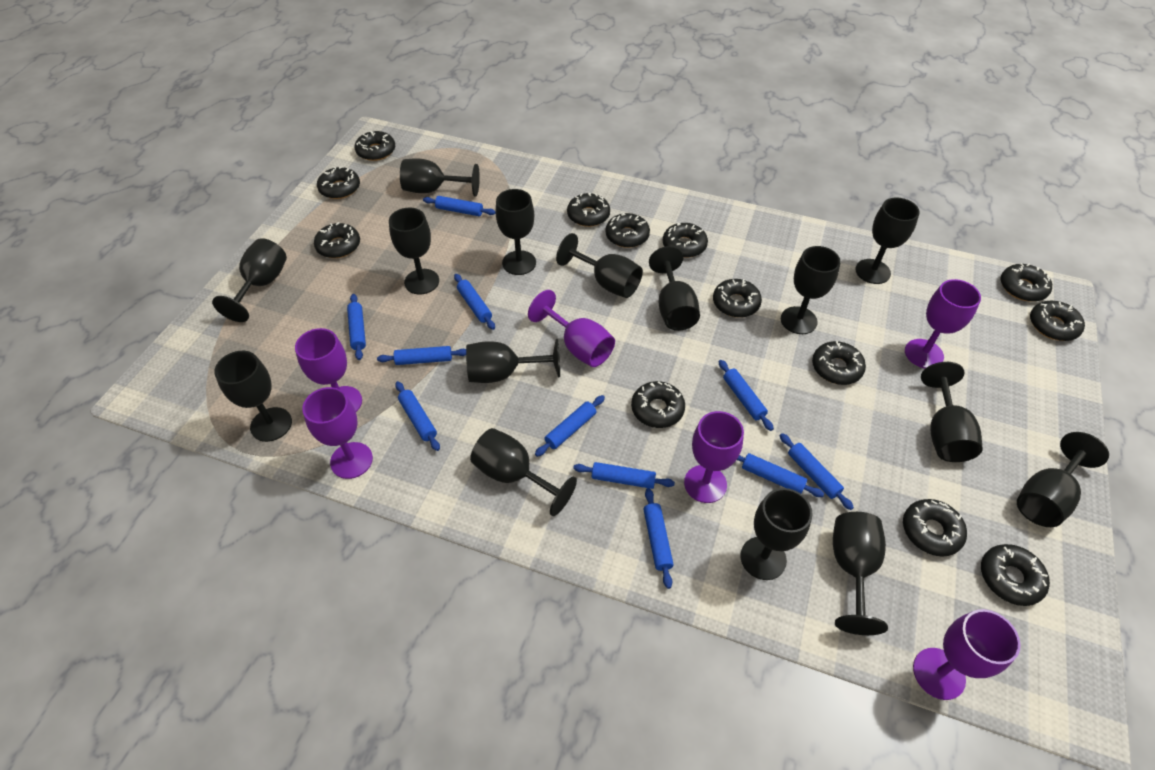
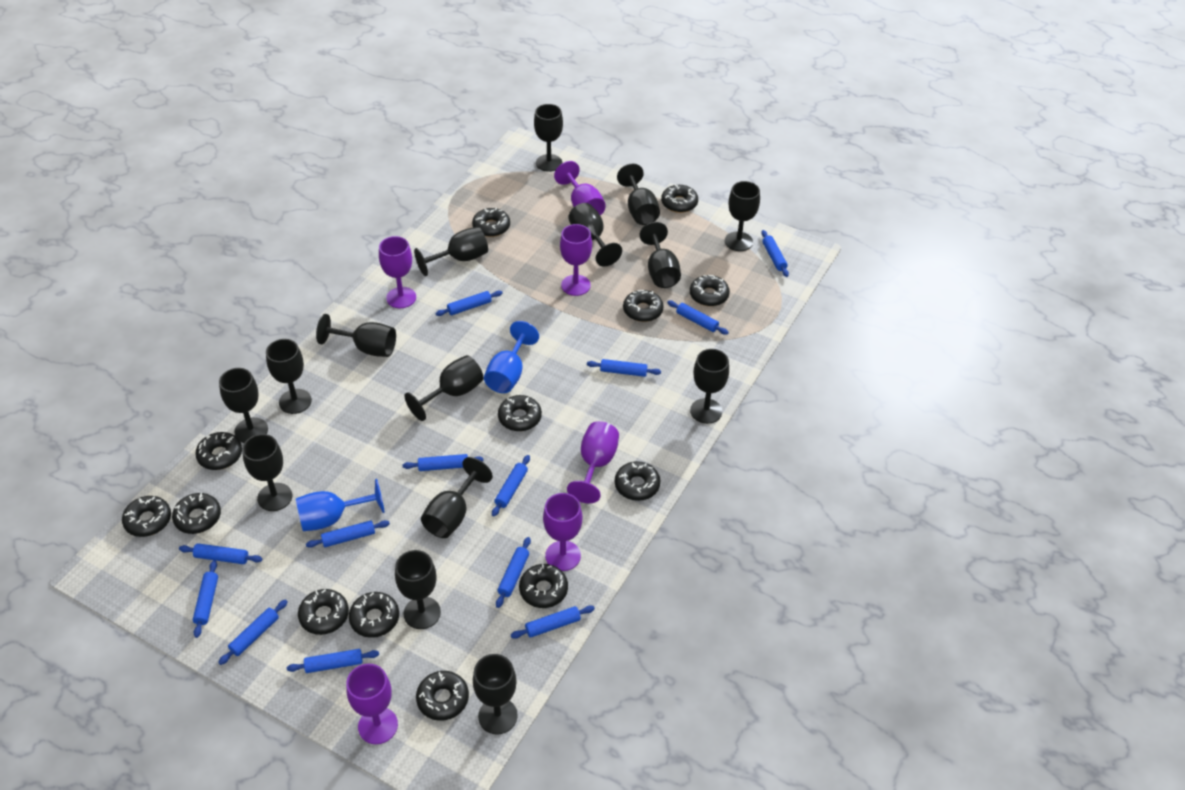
blue goblet: none = 0 -> [296,479,385,531] [484,321,539,393] = 2
blue rolling pin: [347,294,366,360] [377,346,466,365] [395,381,440,451] [423,196,496,216] [454,274,495,330] [535,395,605,457] [573,462,675,489] [644,488,674,589] [719,360,774,431] [737,453,824,497] [780,433,854,510] = 11 -> [179,543,262,564] [193,560,218,638] [218,600,288,665] [287,649,379,673] [306,520,390,548] [403,454,483,471] [436,290,503,316] [492,455,530,517] [496,537,531,608] [511,605,595,639] [587,359,661,377] [667,301,729,335] [761,230,789,277] = 13

